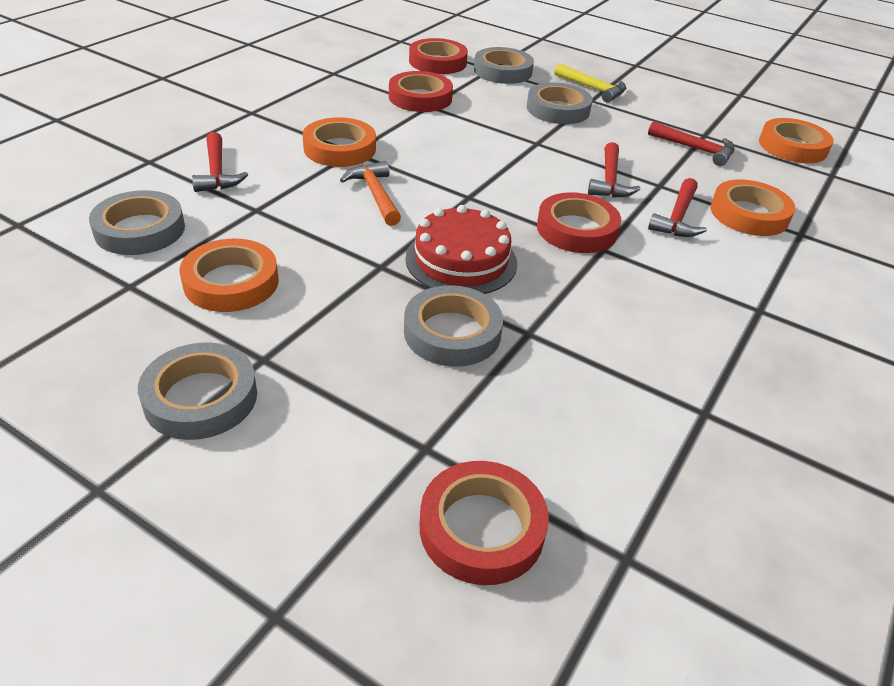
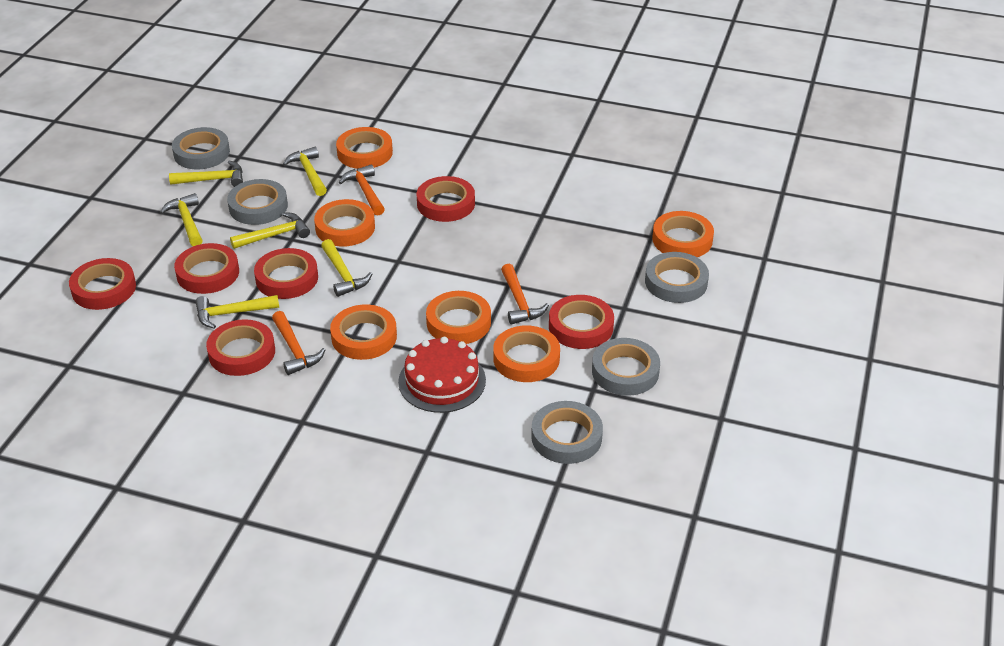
orange hammer: [340,161,401,226] = 1 -> [272,311,325,375] [339,164,385,216] [501,264,549,325] = 3
orange tape: [180,239,279,312] [302,117,376,167] [711,179,795,236] [759,118,834,163] = 4 -> [314,199,375,247] [330,304,397,360] [336,127,393,169] [426,291,491,344] [493,325,560,382] [652,211,714,257] = 6
red hammer: [192,132,248,192] [588,142,641,198] [648,121,734,166] [648,178,707,237] = 4 -> none = 0
red tape: [389,71,453,112] [409,38,468,74] [420,461,549,585] [537,192,621,253] = 4 -> [69,258,136,310] [174,243,239,294] [206,319,275,376] [254,248,318,299] [417,176,475,222] [549,295,614,349] = 6
yellow hammer: [555,63,626,103] = 1 -> [160,193,203,246] [169,160,243,187] [195,295,279,329] [230,212,310,249] [283,147,327,196] [321,239,372,297] = 6

